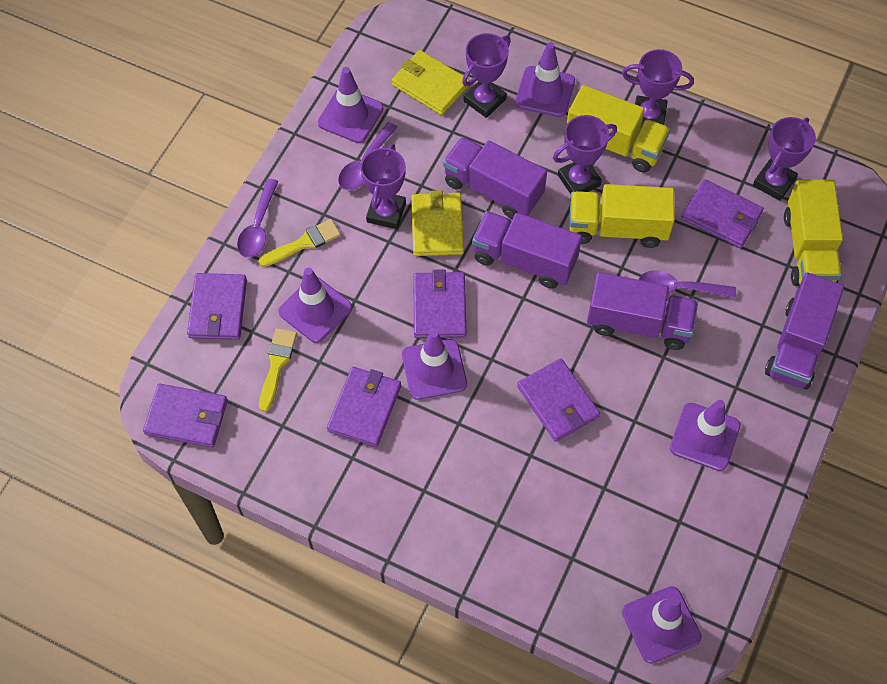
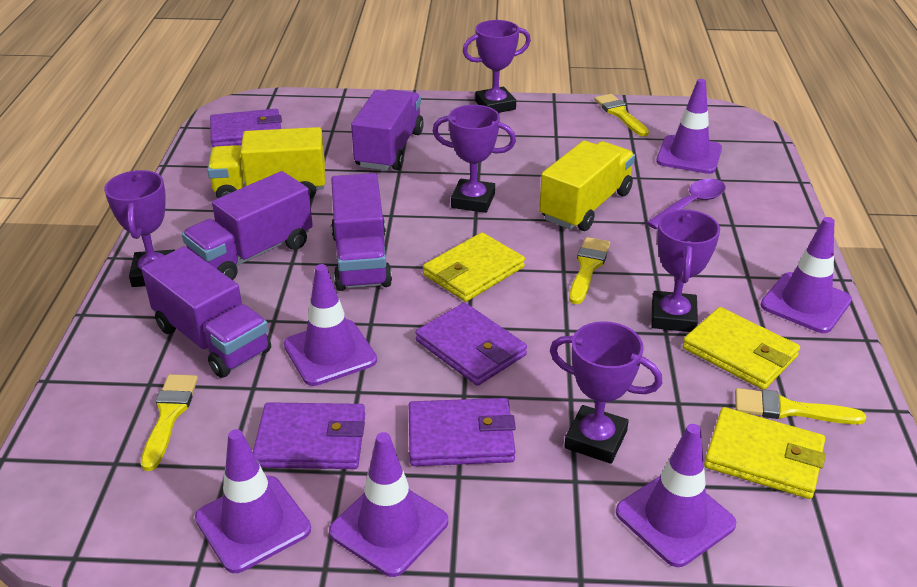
purple spoon: [237,179,279,258] [338,122,398,190] [639,270,736,298] = 3 -> [646,179,726,229] = 1
purple wallet: [143,384,228,447] [187,273,247,340] [327,367,401,447] [413,270,466,338] [517,358,600,442] [681,179,764,248] = 6 -> [210,109,282,147] [253,402,365,469] [409,398,516,466] [415,303,527,386] = 4
yellow brush: [258,219,341,267] [259,328,297,412] = 2 -> [141,374,198,471] [569,237,610,304] [594,94,649,137] [735,388,866,424] = 4
yellow truck: [567,85,670,172] [569,184,675,248] [784,179,843,286] = 3 -> [207,127,325,199] [539,141,635,231] = 2
yellow wallet: [392,50,470,115] [411,190,464,256] = 2 -> [423,232,525,302] [683,307,800,390] [704,407,826,499] = 3

